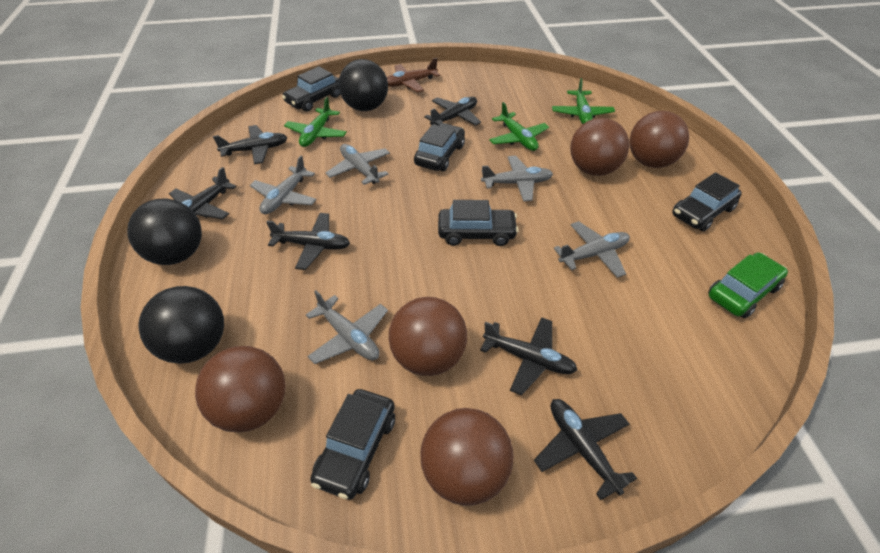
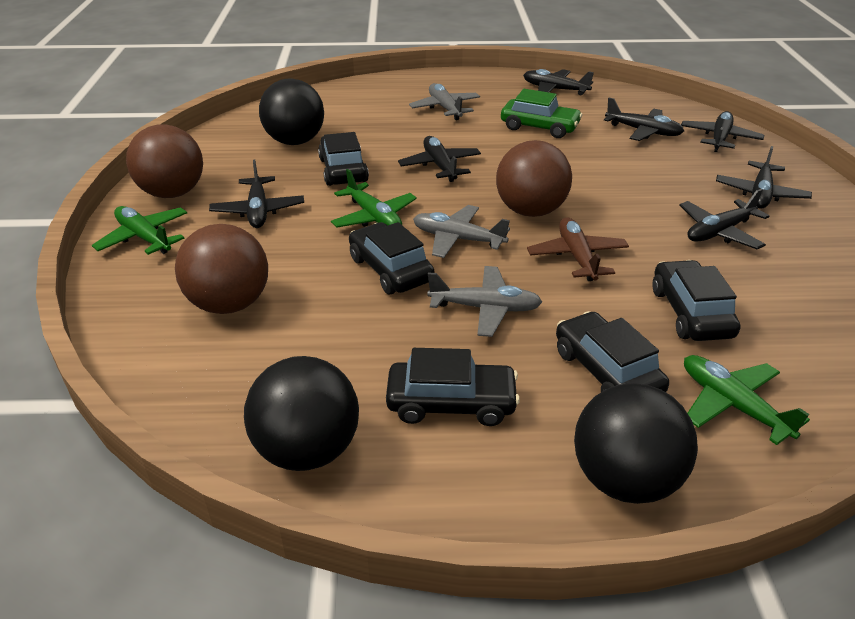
black plane: [169,167,237,219] [213,125,288,165] [266,213,350,270] [424,97,481,126] [480,317,577,395] [534,399,637,500] = 6 -> [209,160,304,228] [398,136,481,182] [523,69,594,95] [604,98,684,141] [679,189,769,249] [681,111,764,152] [716,146,812,209] = 7
brown ball: [195,346,286,433] [389,297,467,376] [421,408,514,506] [570,118,629,176] [629,111,689,168] = 5 -> [126,124,203,198] [175,224,268,314] [496,140,572,217] = 3
grey plane: [250,156,317,214] [306,290,388,364] [326,144,390,185] [481,156,553,201] [554,221,630,278] = 5 -> [409,83,480,120] [413,205,510,258] [427,266,542,337] = 3

